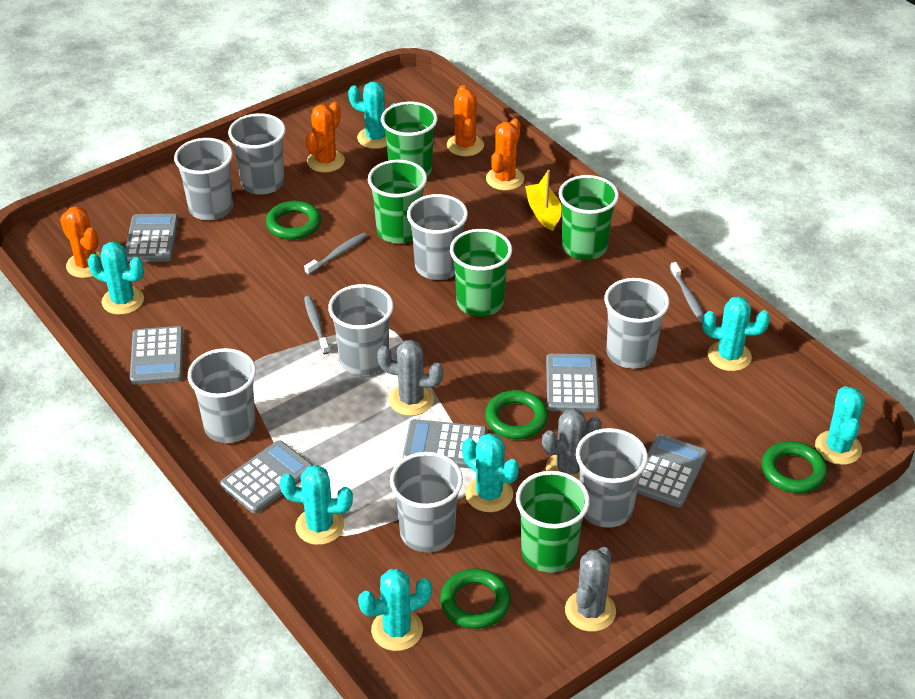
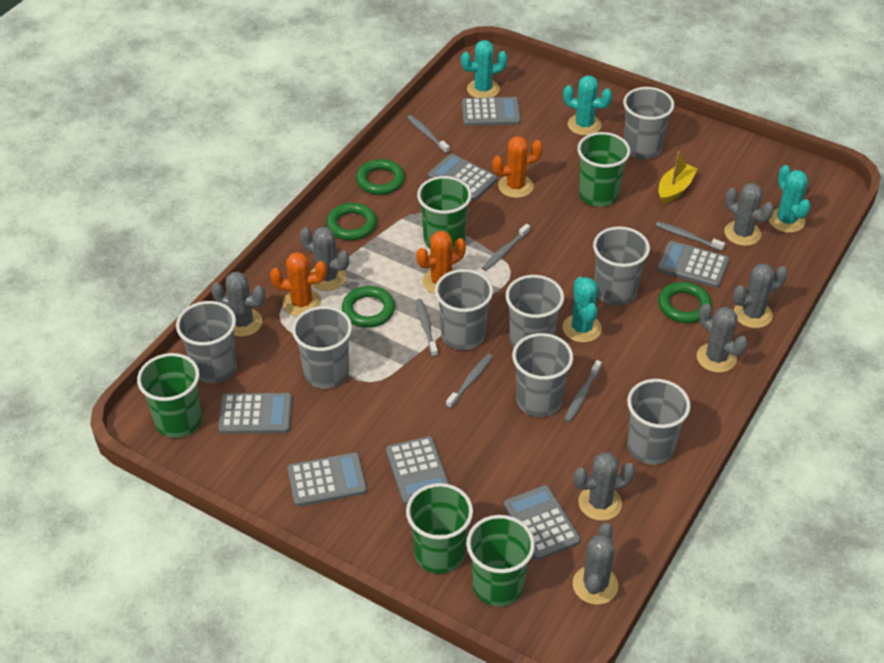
grey cactus: [377,340,443,416] [542,408,601,480] [565,547,616,632] = 3 -> [211,272,265,337] [300,227,349,291] [573,452,635,521] [573,523,618,605] [697,303,748,373] [724,183,774,246] [733,263,788,328] = 7
grey calculator: [125,214,179,262] [130,326,184,385] [220,440,313,514] [403,419,487,468] [546,354,600,412] [637,434,707,508] = 6 -> [218,393,292,434] [288,452,367,507] [386,436,449,505] [428,154,497,201] [462,97,521,126] [504,485,581,560] [657,241,729,288] = 7
grey toothbrush: [304,233,367,275] [304,296,330,354] [670,262,704,323] = 3 -> [407,115,450,154] [416,299,438,357] [446,353,493,408] [482,224,530,271] [564,360,602,422] [655,221,725,251] = 6
orange cactus: [60,206,103,278] [306,102,345,173] [447,85,484,156] [486,119,524,191] = 4 -> [270,252,327,317] [416,231,466,294] [492,136,543,198] = 3
turquoise cactus: [87,242,144,315] [279,465,353,545] [348,82,396,149] [358,569,432,651] [462,433,519,512] [702,296,770,371] [815,386,865,465] = 7 -> [461,40,507,98] [563,75,612,136] [563,277,602,343] [769,165,811,233] = 4

